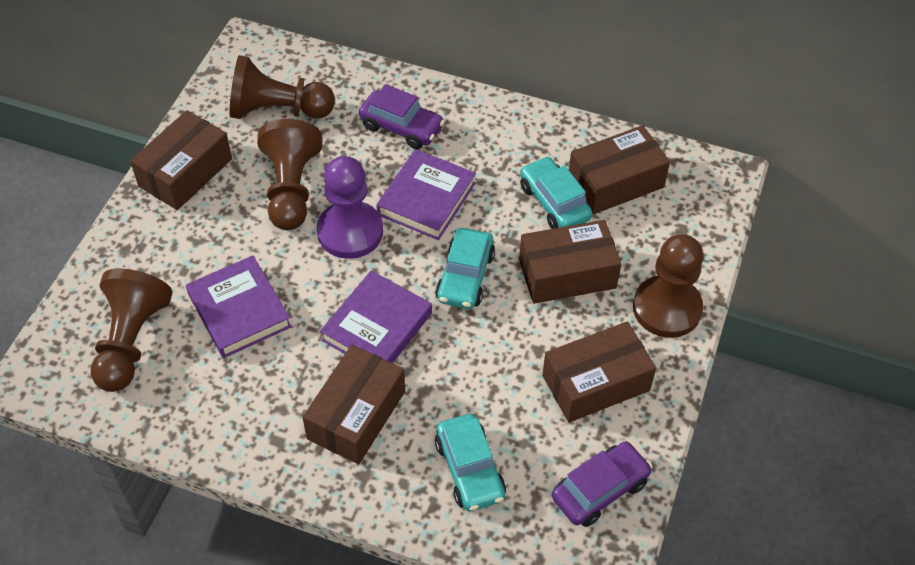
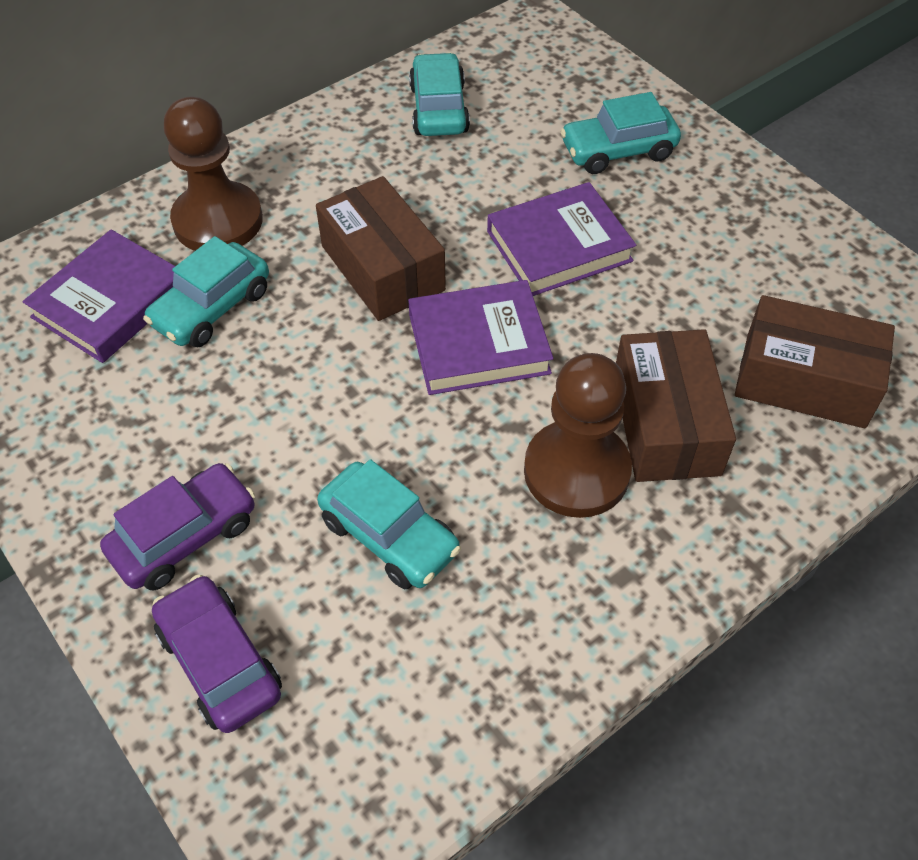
brown box: [130,110,232,210] [302,345,405,464] [519,220,622,304] [542,321,656,423] [569,125,670,214] = 5 -> [316,176,446,321] [616,329,736,482] [735,295,895,428] = 3
brown pawn: [91,268,172,392] [230,55,335,119] [257,119,322,230] [633,234,703,338] = 4 -> [164,96,263,251] [524,353,632,518] = 2
purple pawn: [317,156,383,259] = 1 -> none = 0
turquoise car: [435,228,495,309] [435,414,506,511] [520,156,592,229] = 3 -> [143,236,269,347] [317,459,461,589] [409,53,470,136] [560,92,681,174] = 4

